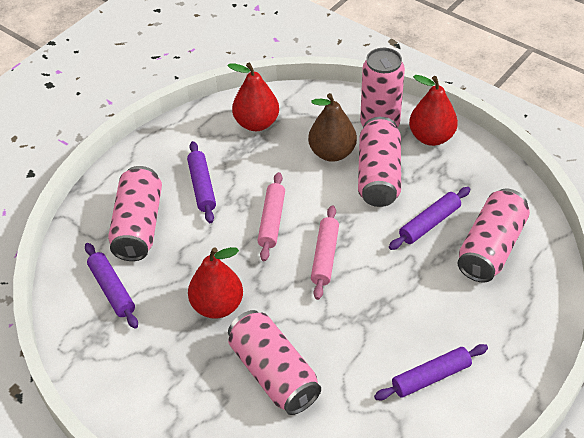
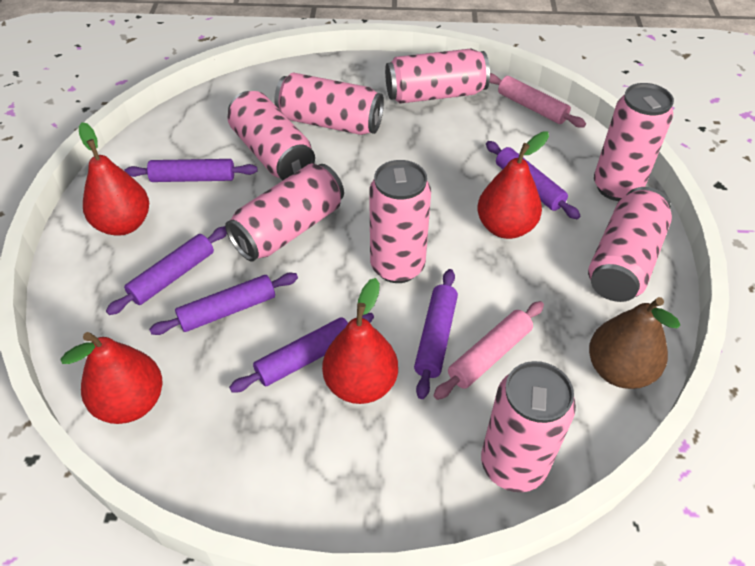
pink can: [108,166,162,261] [228,310,321,415] [358,117,401,207] [360,48,405,128] [458,189,530,283] = 5 -> [225,163,344,262] [228,91,315,180] [274,72,384,135] [369,160,431,283] [385,49,490,104] [481,361,576,492] [588,187,672,302] [594,83,674,201] = 8
purple rolling pin: [85,243,138,329] [187,141,216,223] [374,344,488,400] [389,187,471,250] = 4 -> [106,226,227,315] [124,159,257,182] [149,273,298,335] [229,313,374,393] [414,269,458,399] [486,141,580,219] = 6
red pear: [188,247,243,319] [227,63,279,131] [409,75,458,146] = 3 -> [61,332,162,424] [79,122,149,236] [322,278,398,404] [477,131,549,239] = 4

